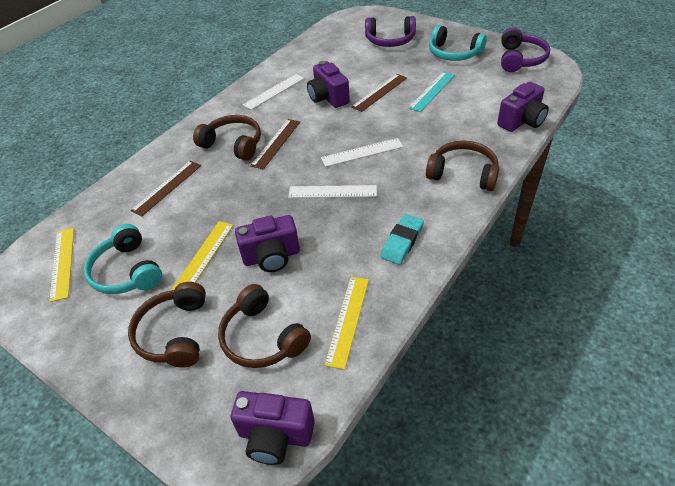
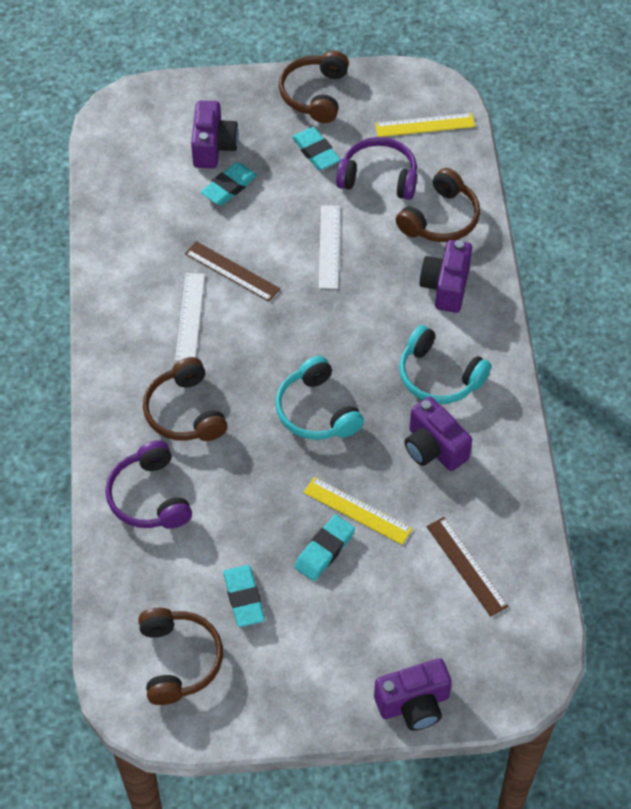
brown ruler: [130,161,201,217] [250,119,300,169] [351,74,407,112] = 3 -> [185,241,280,302] [426,517,509,617] = 2
turquoise eraser: [380,214,424,265] = 1 -> [201,162,257,205] [223,565,265,627] [292,127,341,170] [294,515,355,581] = 4
turquoise ruler: [409,72,455,112] = 1 -> none = 0
white ruler: [243,74,305,110] [288,185,377,198] [321,138,403,167] = 3 -> [175,273,205,361] [319,205,340,289] = 2
yellow ruler: [49,228,74,302] [171,221,234,291] [325,277,369,370] = 3 -> [303,477,412,545] [375,113,475,137] = 2

